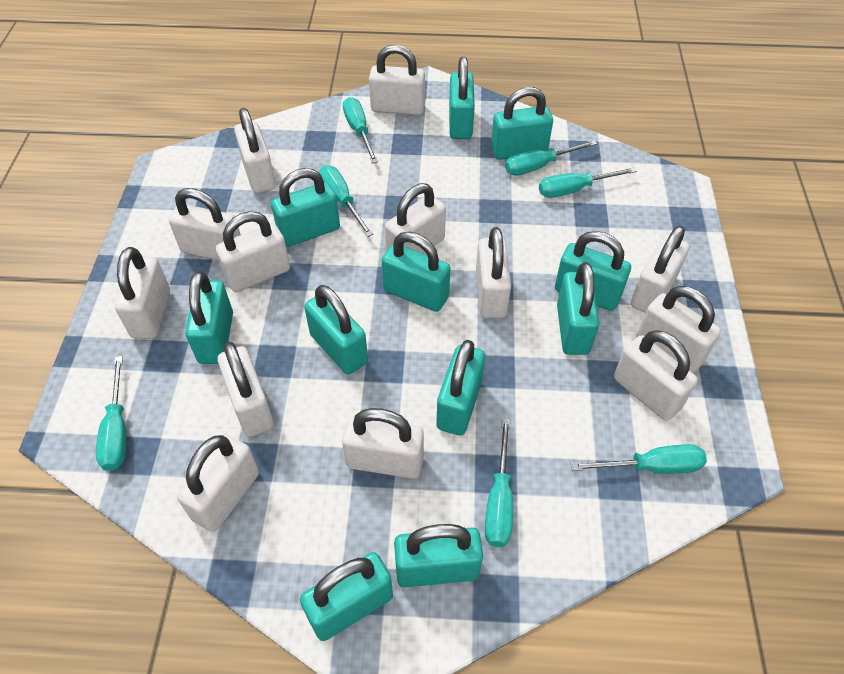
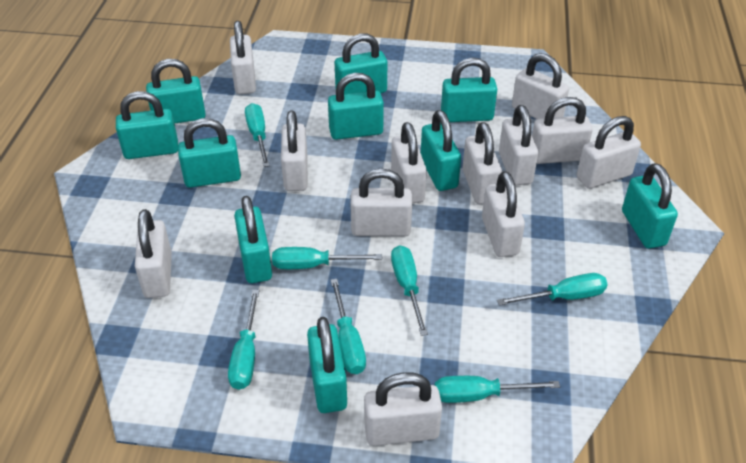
turquoise padlock: [185,271,233,364] [271,168,340,247] [300,552,393,641] [304,285,368,375] [382,232,450,312] [394,524,483,587] [436,340,485,435] [449,57,475,139] [491,87,553,160] [555,231,631,311] [557,262,600,355] = 11 -> [116,91,178,159] [146,59,206,124] [178,118,241,188] [234,196,272,283] [307,317,347,413] [328,73,384,140] [335,34,387,94] [421,110,461,191] [441,57,497,122] [622,163,678,249] = 10
white padlock: [115,247,170,339] [169,188,241,261] [177,435,259,532] [216,211,290,292] [218,342,274,437] [234,108,276,193] [342,408,424,479] [369,45,425,115] [385,183,446,254] [476,227,511,318] [614,330,698,421] [631,226,690,313] [637,286,721,373] = 13 -> [135,209,172,298] [230,21,256,94] [281,111,308,191] [350,168,412,236] [364,372,442,446] [391,122,427,203] [462,122,502,204] [482,171,525,257] [499,105,538,185] [512,53,569,119] [532,97,593,164] [577,116,641,189] = 12

